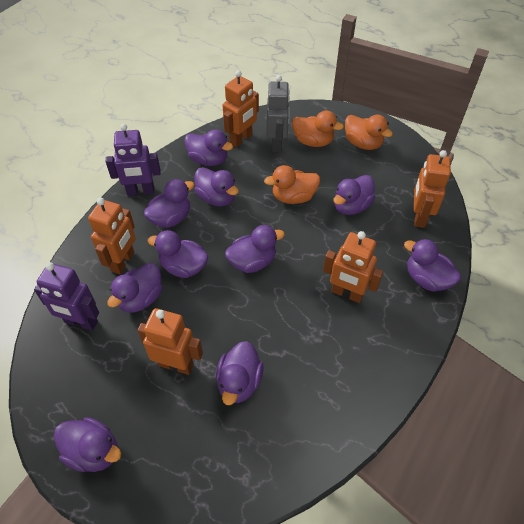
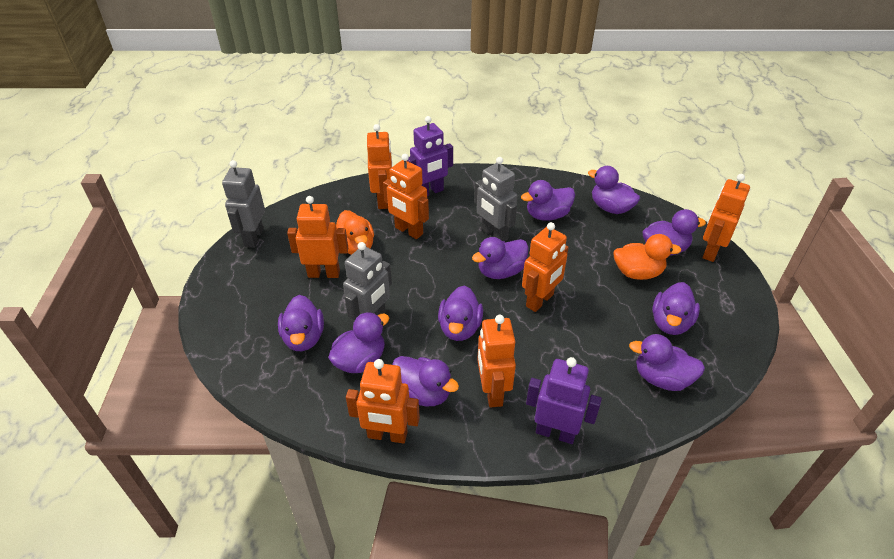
grey robot: [267,75,290,152] = 1 -> [222,160,265,248] [343,242,392,320] [474,157,517,241] = 3
orange duck: [264,165,320,204] [292,110,344,147] [345,115,393,150] = 3 -> [336,210,374,255] [613,234,681,280] = 2
orange robot: [88,198,136,274] [138,308,203,375] [222,70,259,147] [323,231,384,303] [414,150,451,228] = 5 -> [287,196,348,278] [346,359,420,444] [367,124,393,209] [383,154,429,239] [477,315,516,408] [522,222,568,312] [703,174,750,262] = 7

